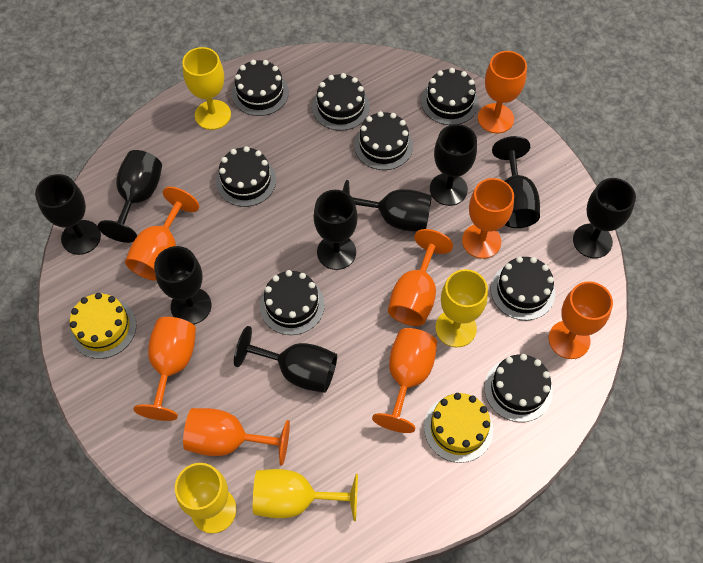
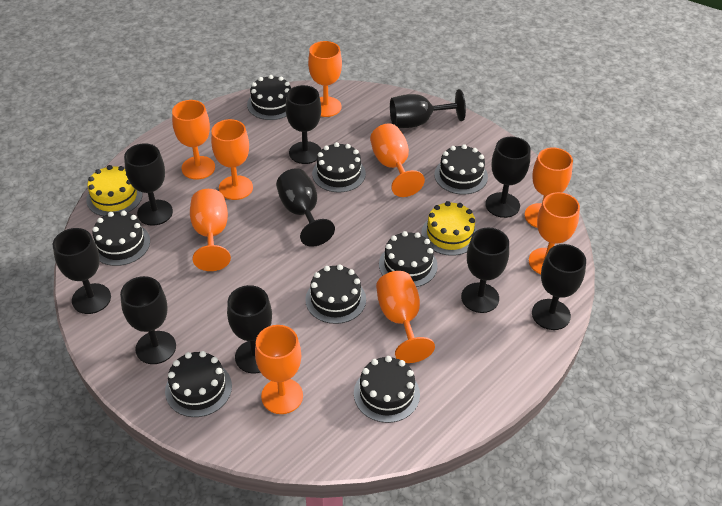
black goblet: [35,174,101,255] [98,150,162,243] [154,246,212,324] [234,326,337,393] [314,190,358,270] [343,180,432,232] [430,124,477,206] [492,136,540,228] [573,178,636,258] = 9 -> [53,228,111,314] [120,276,176,364] [124,143,173,226] [227,285,272,373] [276,168,335,247] [286,85,321,164] [390,89,466,128] [461,227,509,313] [485,137,531,218] [532,244,586,330] = 10
orange goblet: [125,187,199,280] [133,317,196,421] [183,408,290,465] [372,328,437,433] [388,229,453,326] [462,178,514,259] [478,51,527,133] [549,281,613,359] = 8 -> [172,100,215,180] [190,189,231,271] [211,119,253,200] [255,325,303,414] [308,41,342,117] [370,124,425,197] [376,271,435,363] [524,147,573,228] [529,192,580,274] = 9
yellow goblet: [175,463,237,533] [182,47,231,130] [253,469,358,521] [435,269,488,347] = 4 -> none = 0

